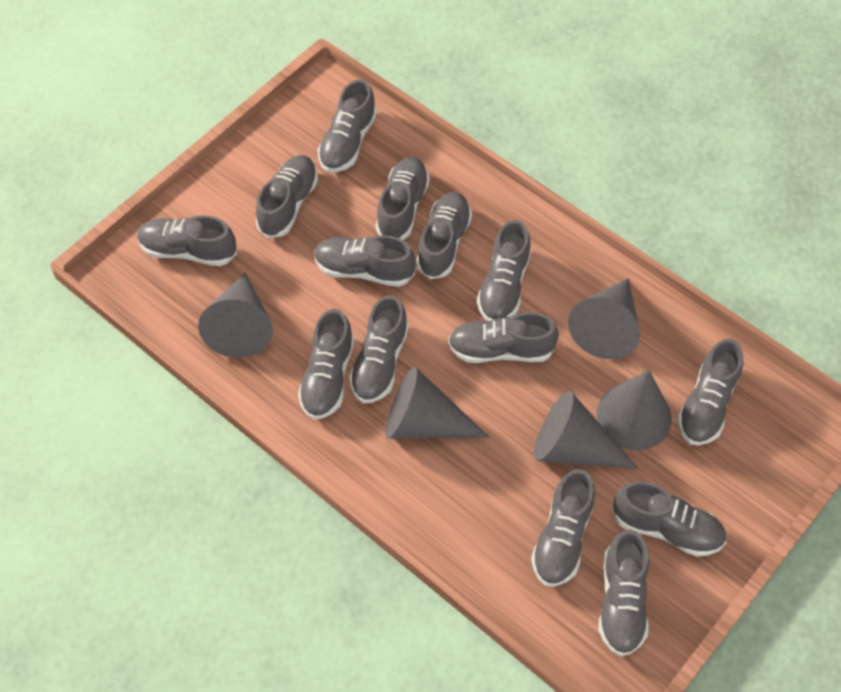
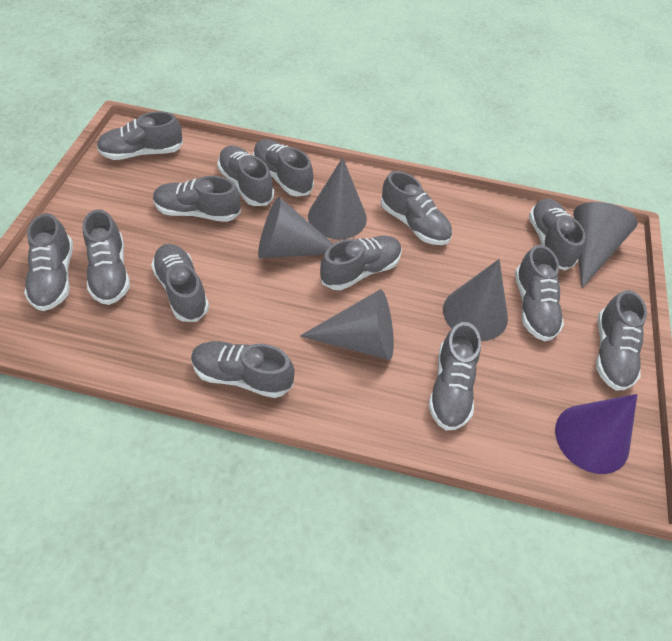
purple cone: none = 0 -> [555,394,637,474] = 1

